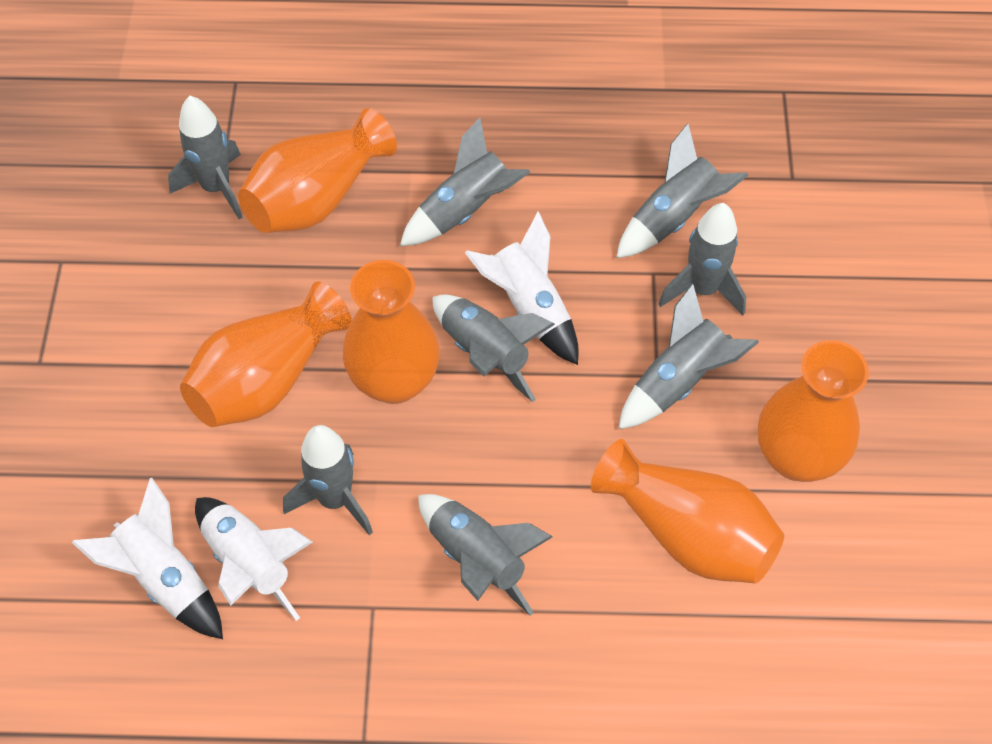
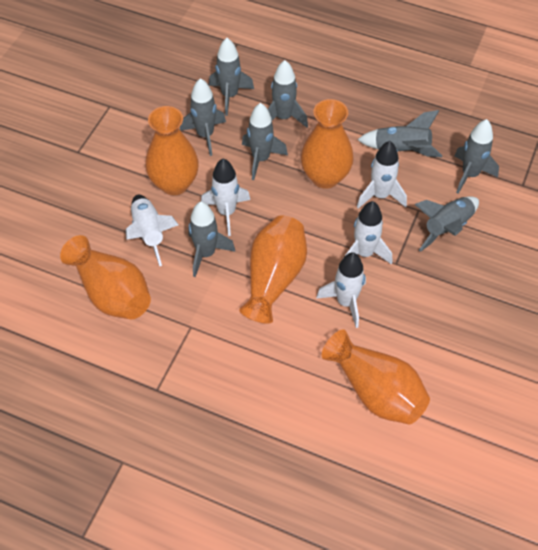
white rocket: [71,478,223,639] [195,497,313,621] [465,212,579,365] = 3 -> [125,195,179,266] [201,158,250,236] [316,252,366,328] [344,201,392,265] [357,141,407,209] = 5

